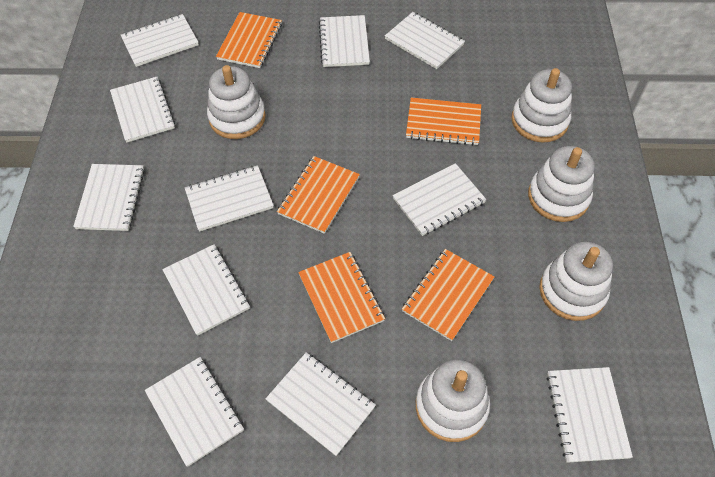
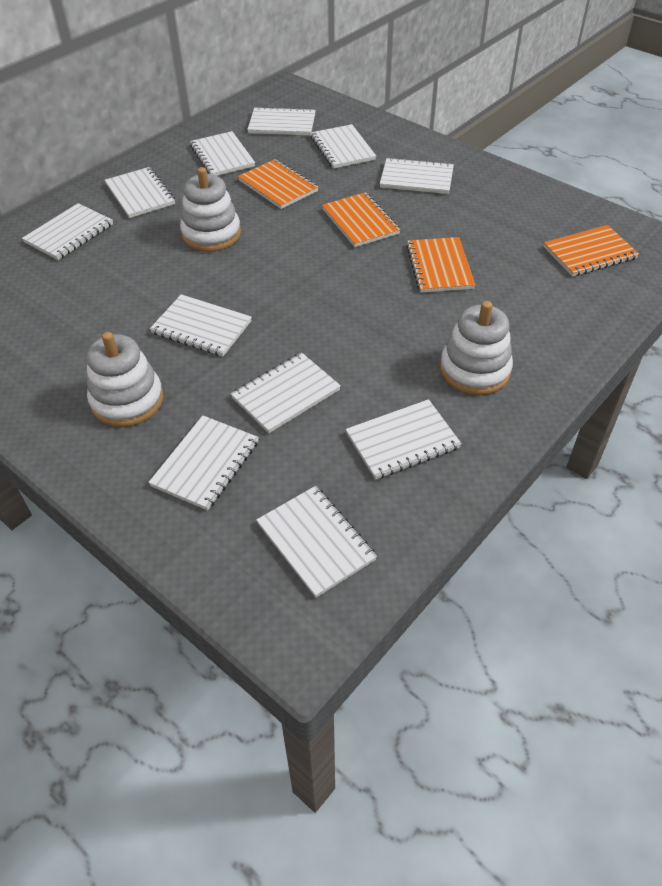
orange notebook: [216,12,282,68] [277,156,360,234] [298,252,385,343] [402,249,494,341] [406,98,481,146] = 5 -> [238,159,319,209] [322,192,400,247] [406,237,476,293] [543,225,639,277] = 4
white stacking toy: [207,65,266,139] [416,359,490,442] [511,68,572,143] [528,146,595,222] [539,241,613,321] = 5 -> [87,332,163,427] [180,167,241,252] [440,301,513,395] = 3

